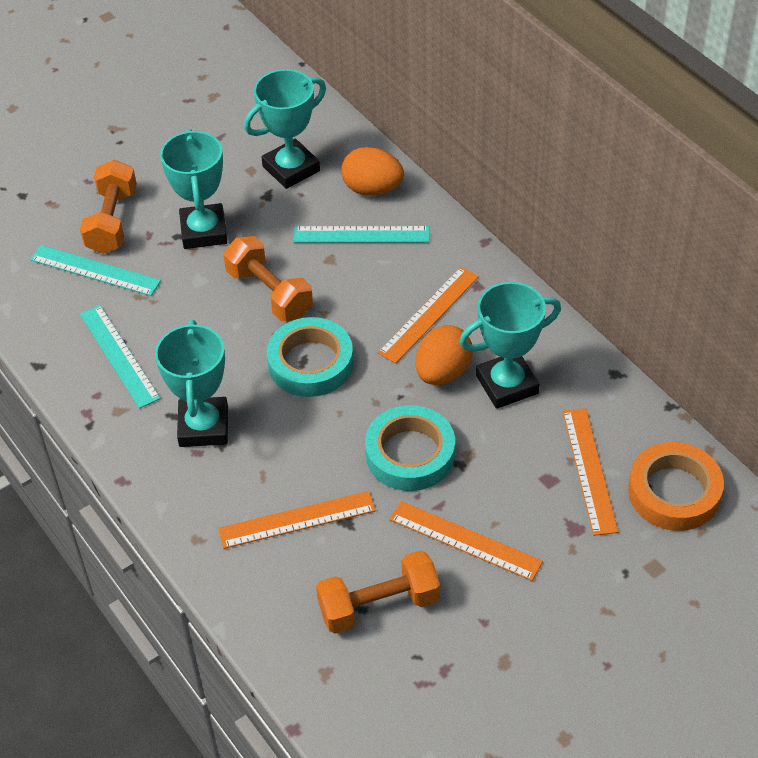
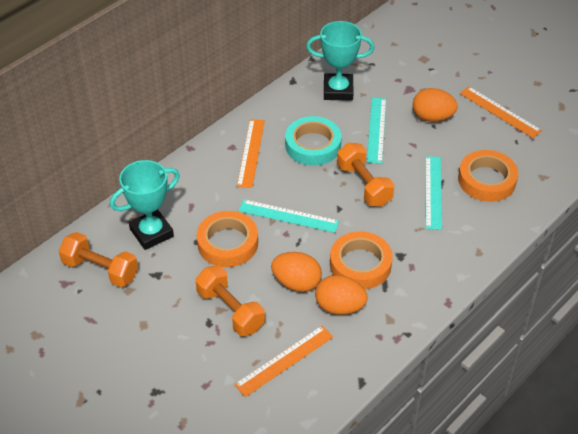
orange egg: [341,147,404,196] [415,325,473,385] = 2 -> [271,252,322,292] [315,275,367,315] [413,88,458,122] = 3
orange ruler: [218,491,376,549] [378,267,479,364] [390,501,543,581] [563,408,618,536] = 4 -> [234,326,333,397] [237,119,265,188] [460,86,542,138] = 3
orange tape: [628,442,724,531] = 1 -> [197,211,258,267] [330,231,393,289] [458,150,518,202] = 3
turquoise tape: [267,317,354,397] [365,405,455,491] = 2 -> [285,116,342,166] = 1
turquoise trophy: [155,320,228,447] [160,129,227,249] [244,69,326,189] [459,282,561,409] = 4 -> [110,160,180,250] [306,21,375,101] = 2

